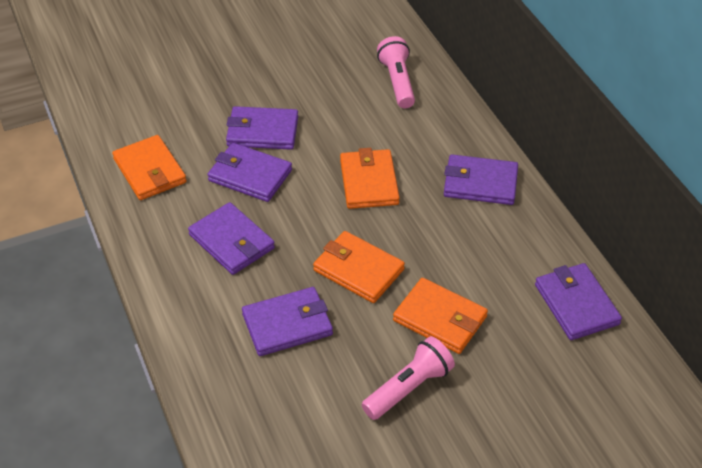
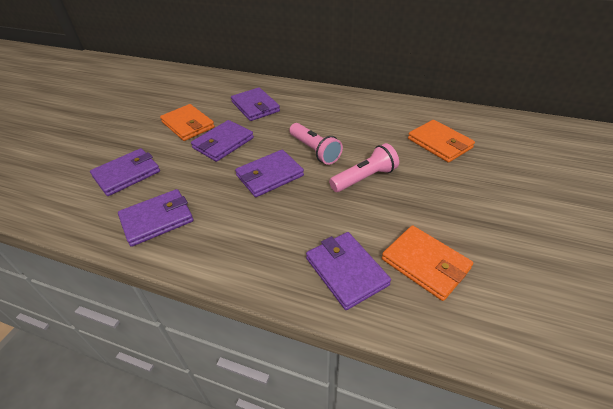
orange wallet: [112,135,187,200] [313,231,405,303] [340,148,400,209] [393,278,488,354] = 4 -> [160,104,215,141] [382,225,473,301] [408,120,475,163] = 3

